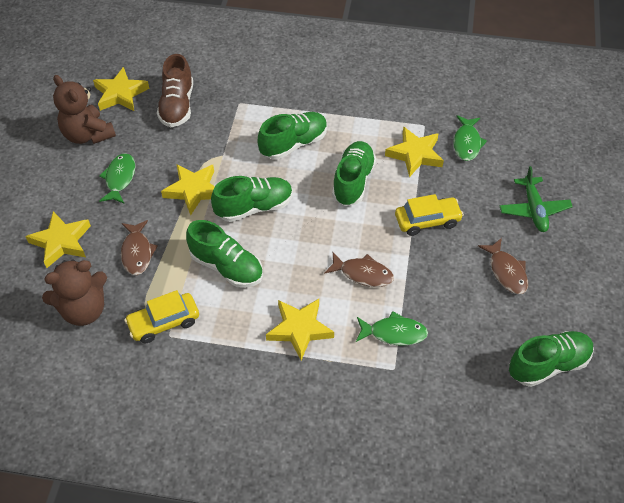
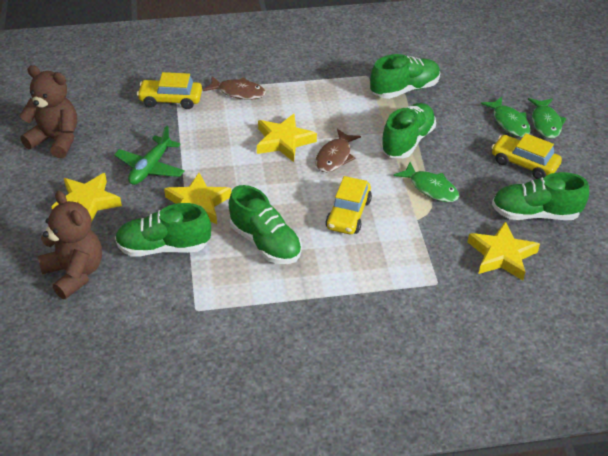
brown fish: [121,220,158,275] [324,252,394,287] [478,238,528,294] = 3 -> [203,76,266,100] [315,129,361,172] = 2
brown shoe: [157,54,193,127] = 1 -> none = 0
yellow car: [124,290,199,343] [395,194,464,236] = 2 -> [137,72,202,109] [326,176,372,234] [491,133,562,179] = 3
yellow star: [25,211,91,268] [93,67,149,111] [161,165,215,215] [266,299,334,360] [385,127,444,177] = 5 -> [51,173,122,222] [164,173,231,224] [257,114,317,162] [468,221,540,280] = 4

